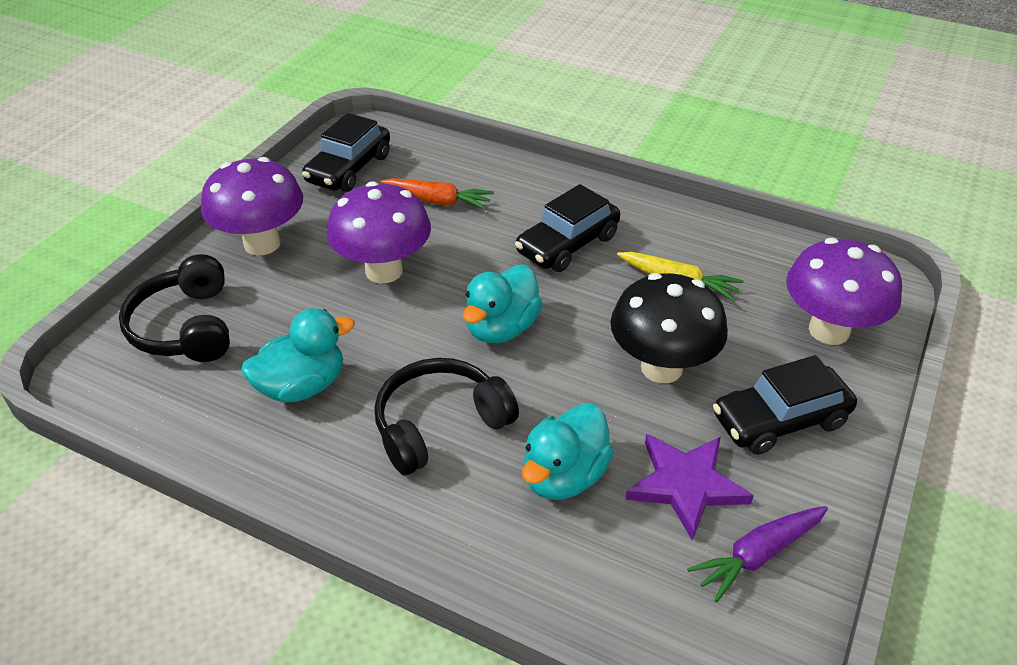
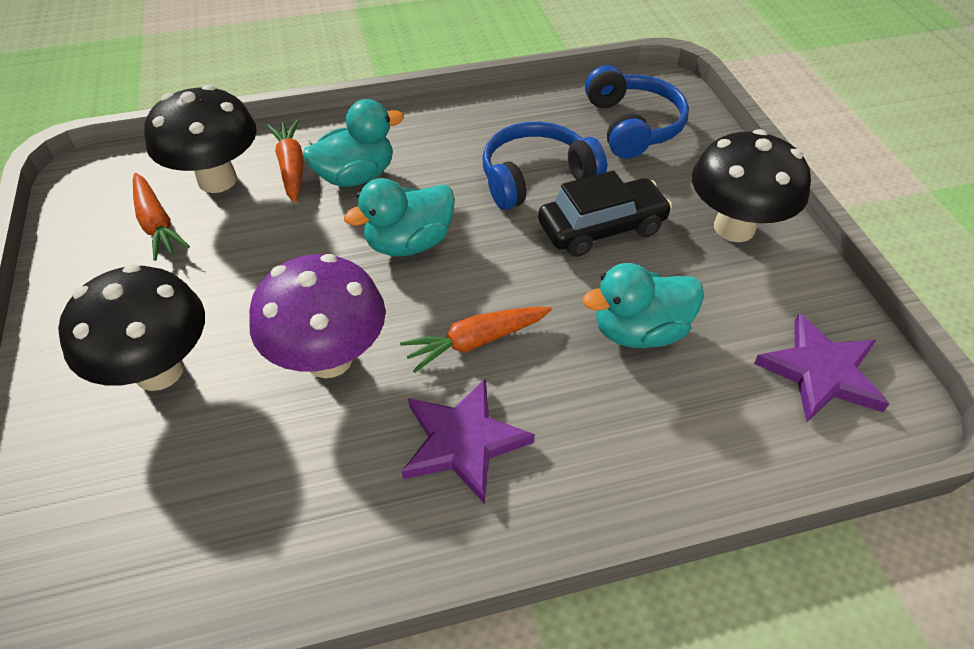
black car: [302,113,390,192] [515,184,620,272] [713,355,857,455] = 3 -> [538,171,672,257] = 1
black headphones: [119,254,230,362] [374,358,519,475] = 2 -> none = 0
black mushroom: [610,273,728,383] = 1 -> [58,264,205,391] [144,85,257,193] [692,129,811,242] = 3
blue headphones: none = 0 -> [482,122,607,210] [585,65,689,159] = 2
orange carrot: [380,178,494,210] = 1 -> [133,173,190,261] [267,120,304,203] [400,307,552,373] = 3
purple carrot: [687,506,828,603] = 1 -> none = 0
purple mushroom: [201,157,303,256] [327,181,431,283] [786,238,902,345] = 3 -> [249,254,386,378] = 1
purple star: [625,434,754,541] = 1 -> [402,378,535,504] [754,313,889,422] = 2
yellow carrot: [617,252,744,301] = 1 -> none = 0

